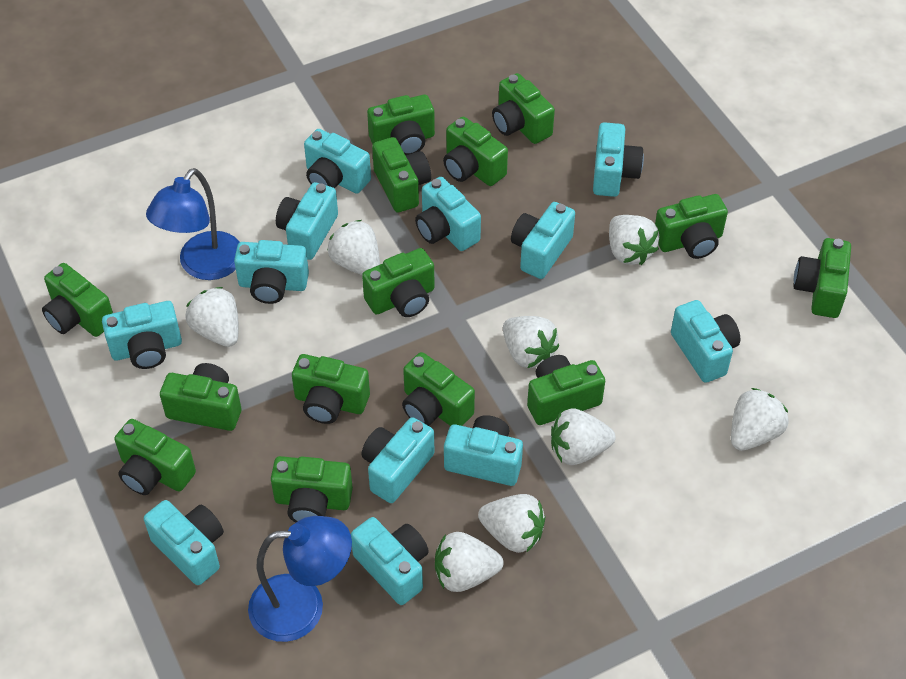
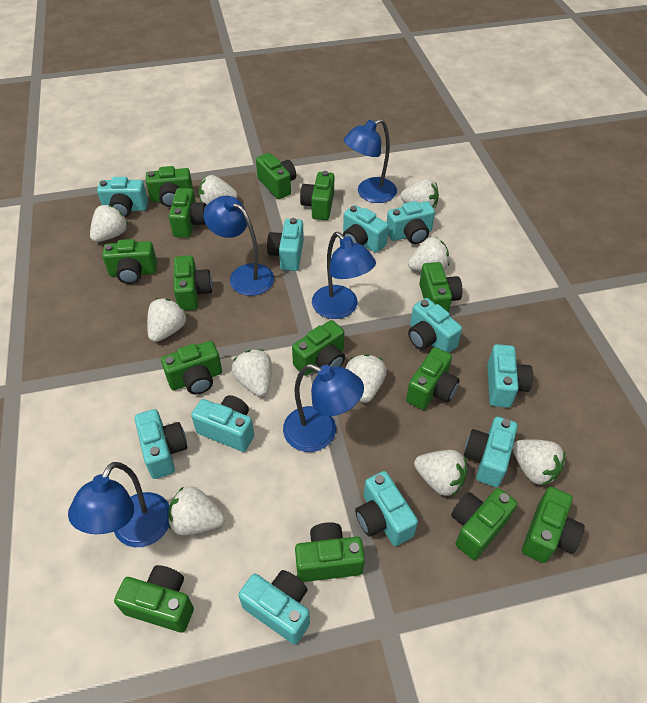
blue lamp: [146,168,240,280] [248,516,352,642] = 2 -> [68,462,170,547] [203,196,274,296] [283,364,364,452] [312,232,376,319] [343,119,397,203] = 5
turquoise camera: [102,301,182,369] [144,500,224,585] [234,240,309,304] [276,182,338,260] [304,129,371,194] [351,517,429,605] [362,417,434,503] [415,177,481,251] [444,415,523,486] [511,202,575,279] [593,122,644,197] [671,300,740,383] = 12 -> [97,177,148,218] [135,409,187,479] [191,395,254,452] [238,570,310,644] [267,218,304,271] [343,205,389,253] [355,471,418,546] [387,201,435,244] [408,298,462,353] [464,417,518,487] [487,344,533,408] = 11
white strawberry: [185,287,239,347] [327,220,380,275] [435,532,504,592] [478,494,545,553] [503,316,559,368] [551,408,616,465] [609,215,659,265] [731,388,788,451] = 8 -> [90,205,128,242] [147,298,187,342] [168,486,225,535] [198,175,237,205] [231,349,272,397] [346,354,387,403] [400,179,439,208] [408,237,450,271] [414,450,467,496] [512,439,565,486] = 10

